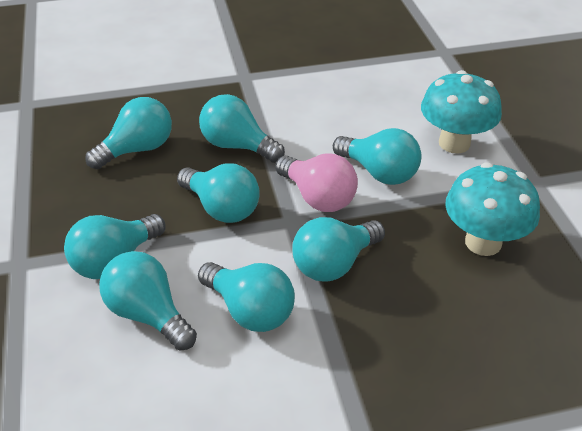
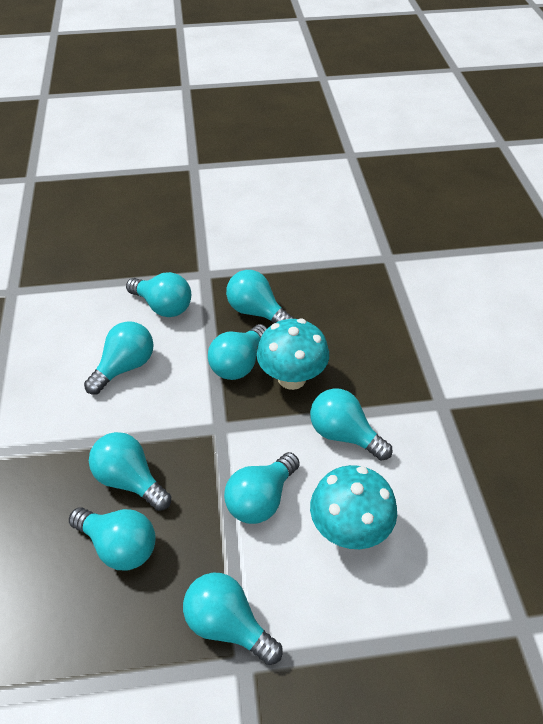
pink light bulb: [275,154,358,212] = 1 -> none = 0
turquoise light bulb: [64,214,165,279] [85,97,172,169] [99,251,197,350] [177,163,260,223] [198,262,295,332] [199,94,285,163] [292,217,385,282] [333,128,421,185] = 8 -> [69,507,156,571] [84,321,154,394] [89,432,171,511] [126,272,191,317] [183,573,283,665] [208,324,267,380] [224,452,300,524] [226,270,294,323] [310,388,392,461] = 9

